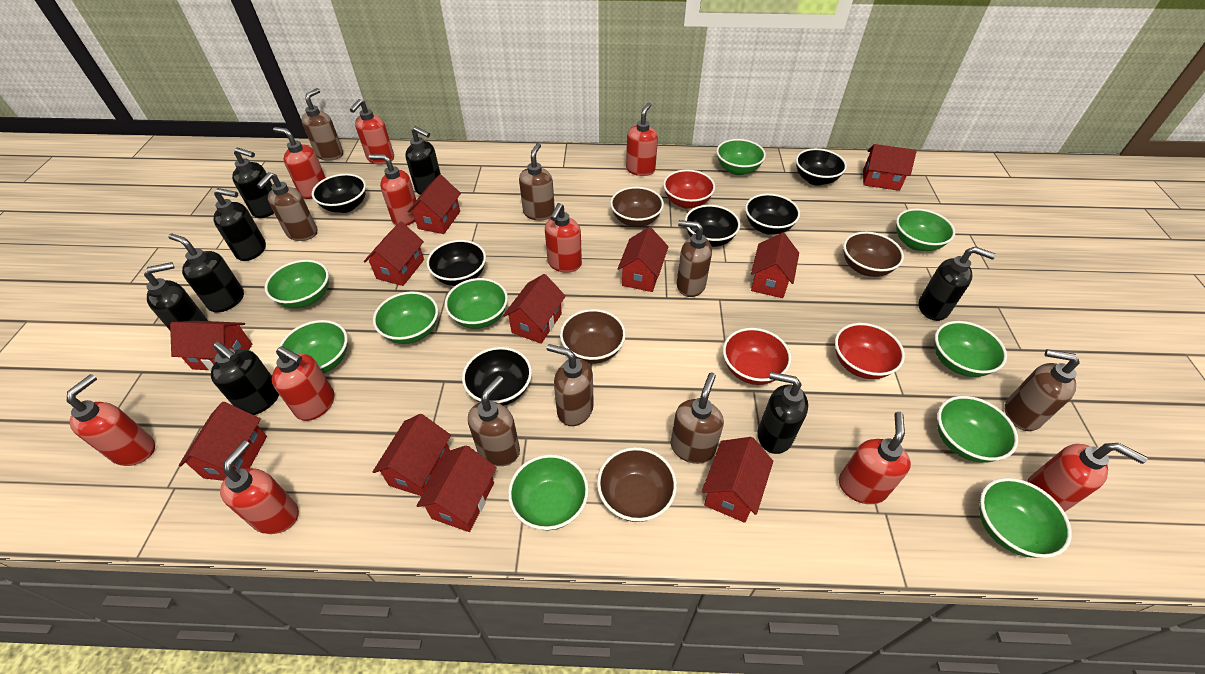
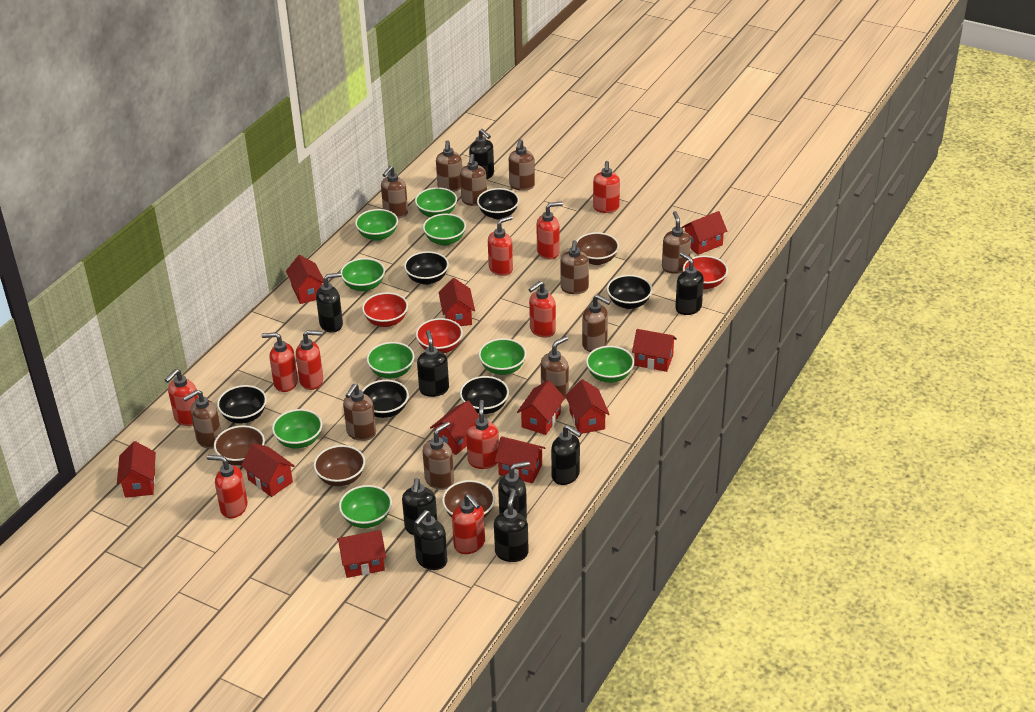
black soap dispenser: [144,262,208,330] [168,233,244,313] [211,342,279,415] [213,188,266,261] [232,147,274,218] [405,126,441,195] [757,372,808,454] [918,246,996,321] = 8 -> [316,272,343,333] [402,478,437,535] [414,510,448,570] [417,330,449,397] [469,129,494,179] [494,490,529,562] [498,461,530,519] [551,425,582,485] [675,252,704,315] = 9
brown soap dispenser: [257,172,317,241] [301,88,343,160] [468,375,520,466] [519,143,555,221] [547,344,594,426] [671,372,724,464] [677,220,712,297] [1005,349,1080,431] = 8 -> [183,390,221,449] [343,384,376,441] [381,166,408,218] [423,421,454,490] [436,140,462,192] [460,154,487,206] [509,139,535,191] [541,336,569,400] [560,240,589,294] [582,295,611,352] [662,211,691,274] = 11
green bowl: [264,260,329,308] [277,320,348,374] [373,291,438,344] [445,278,508,329] [508,454,589,530] [716,139,766,175] [896,208,955,251] [935,321,1007,377] [937,396,1018,462] [979,478,1072,558] = 10 -> [272,409,322,449] [339,485,392,528] [340,258,385,292] [355,209,398,241] [366,342,415,379] [415,187,457,217] [423,214,466,246] [478,338,527,375] [586,346,634,383] = 9

